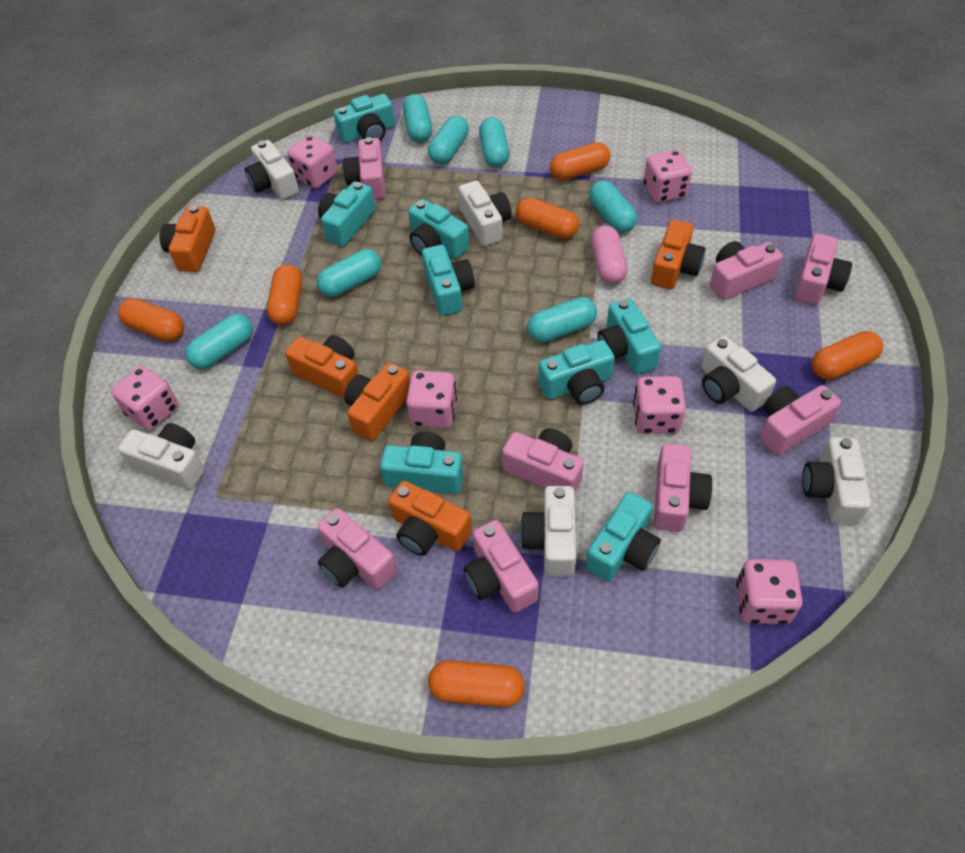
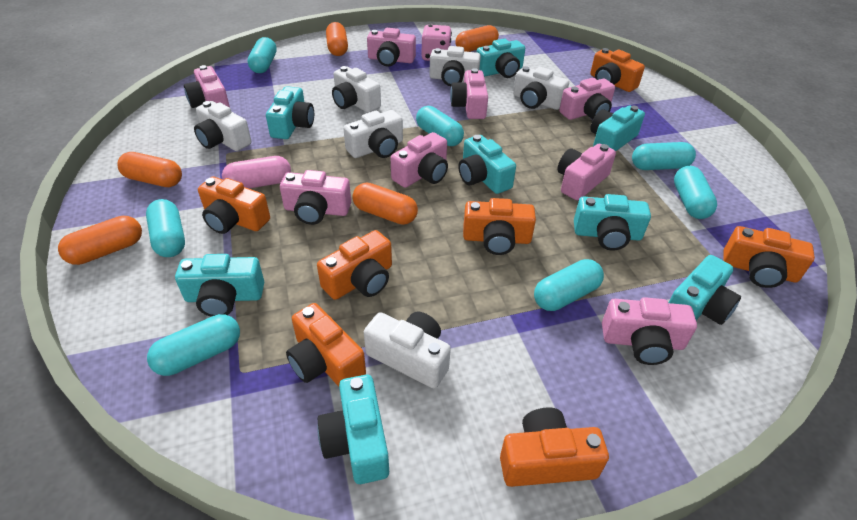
orange camera: [159,205,215,272] [285,335,359,398] [344,362,410,441] [389,481,472,556] [651,220,706,290] = 5 -> [198,177,270,234] [286,303,366,387] [317,230,392,300] [463,198,536,255] [500,408,609,487] [590,48,645,92] [723,226,815,288] = 7
orange capsule: [118,298,184,341] [267,264,302,325] [428,660,525,707] [516,198,579,239] [550,142,610,181] [812,331,883,380] = 6 -> [58,216,142,265] [117,152,182,187] [326,22,348,56] [352,182,418,225] [455,25,499,52] = 5
pink dice: [111,366,178,431] [287,135,338,189] [406,370,457,428] [633,376,686,434] [644,150,692,203] [736,559,803,624] = 6 -> [422,25,452,61] = 1

